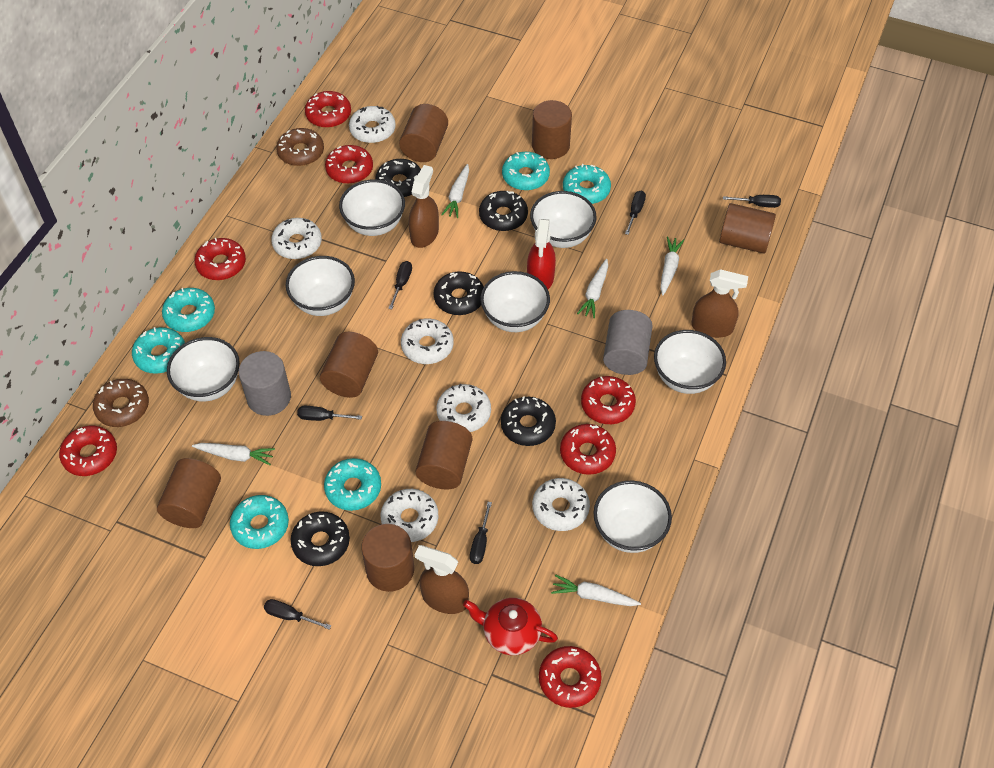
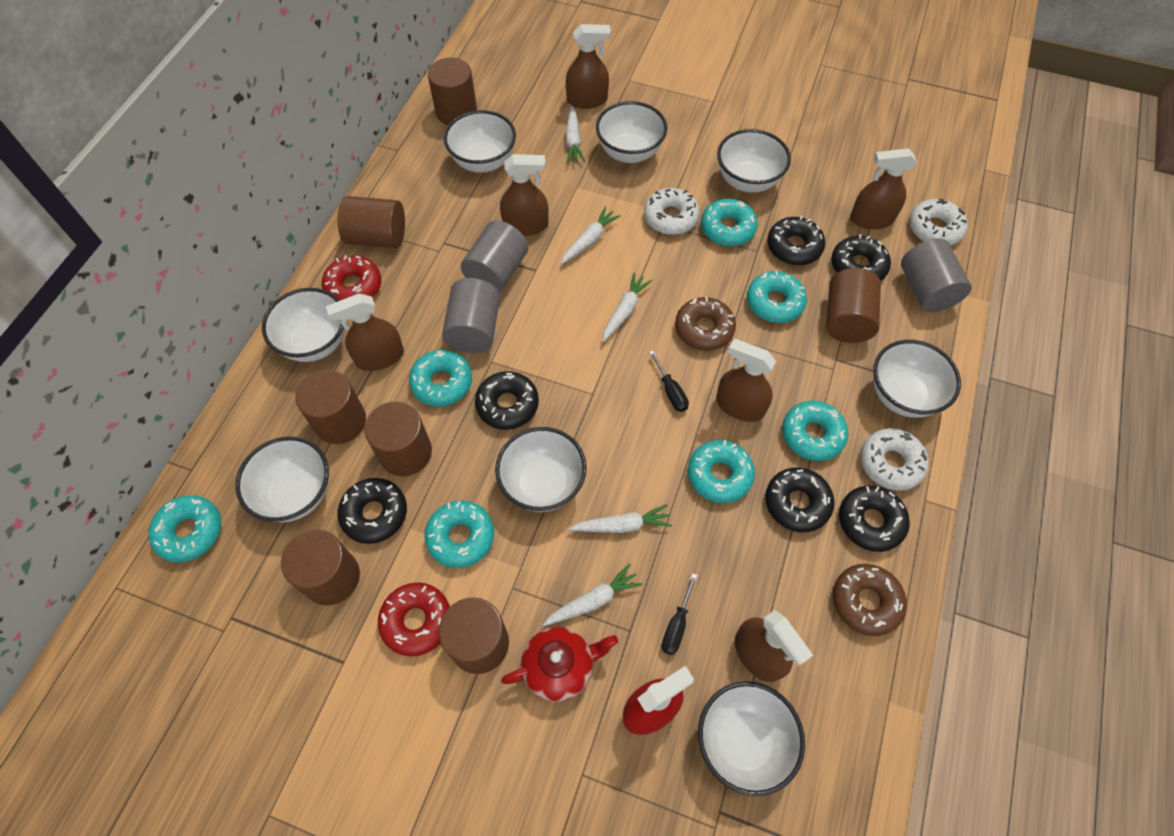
black donut: [291,511,350,566] [376,159,421,197] [433,271,484,315] [479,191,528,231] [501,396,556,446] = 5 -> [338,478,407,544] [475,371,539,430] [765,468,834,532] [767,216,825,265] [831,234,891,281] [839,486,910,552] = 6
black screwdriver: [264,599,331,630] [297,406,362,421] [388,261,412,309] [470,502,492,564] [625,191,646,235] [723,195,781,208] = 6 -> [649,351,689,412] [662,573,698,655] = 2
brown spray bottle: [409,165,439,248] [415,545,469,614] [691,269,748,338] = 3 -> [326,293,404,371] [500,154,549,236] [566,24,611,109] [716,339,776,422] [735,610,813,682] [850,148,917,229] = 6
grey cylinder: [239,351,291,416] [603,310,653,375] = 2 -> [442,278,500,353] [461,220,528,292] [901,238,972,312] = 3
red donut: [59,426,117,476] [194,238,246,280] [305,91,351,128] [325,145,373,184] [539,646,602,708] [560,424,616,475] [581,376,636,424] = 7 -> [322,255,381,300] [378,582,450,657] = 2
turquoise donut: [132,327,185,374] [162,288,215,332] [230,495,289,549] [324,458,381,511] [502,152,550,191] [563,164,611,204] = 6 -> [148,495,221,562] [409,350,472,407] [424,501,494,568] [688,440,755,503] [701,199,758,246] [747,270,807,323] [782,401,848,461] = 7
white bowl: [167,337,240,401] [286,256,355,316] [339,179,405,236] [480,271,550,332] [530,191,597,248] [593,481,672,553] [654,330,726,394] = 7 -> [235,436,329,522] [262,288,345,362] [444,110,516,173] [495,427,587,512] [596,101,667,163] [698,681,805,796] [717,129,791,193] [873,340,961,418] = 8
white donut: [271,218,322,259] [349,106,396,143] [381,489,439,542] [401,318,454,364] [437,384,491,432] [532,478,590,531] = 6 -> [644,188,700,235] [860,428,929,491] [909,199,968,245] = 3

